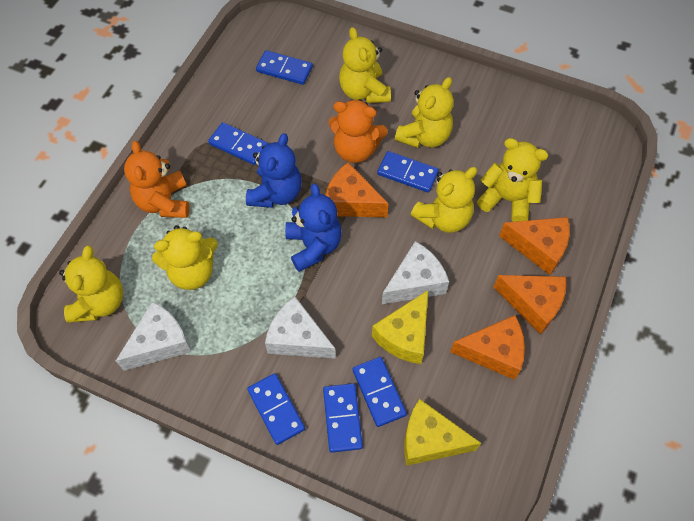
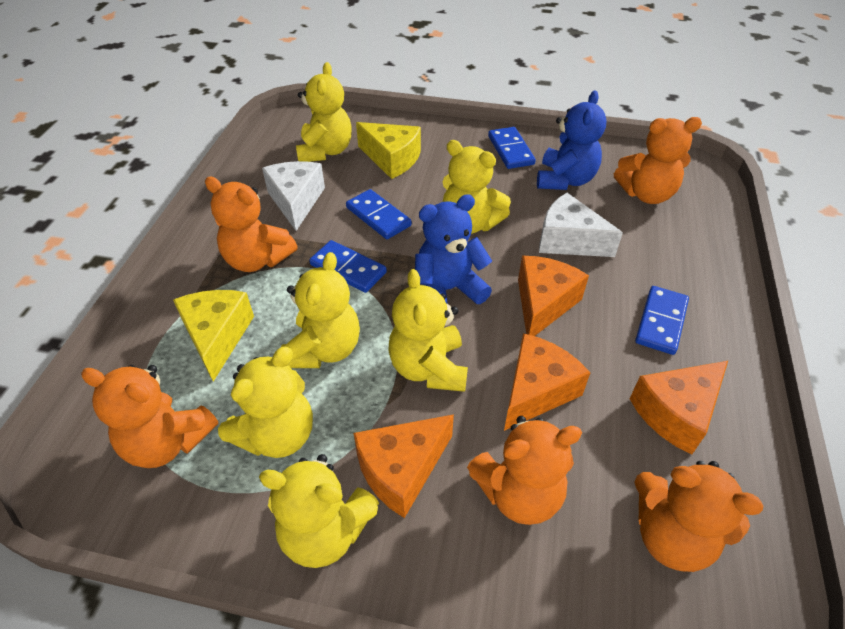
blue domino: [208,122,268,165] [247,373,305,445] [256,50,313,85] [323,383,363,453] [353,357,407,427] [377,151,439,193] = 6 -> [309,240,387,293] [346,189,412,239] [488,127,536,169] [635,286,689,355] = 4
orange teddy bear: [124,141,189,218] [328,99,388,163] = 2 -> [81,365,218,468] [205,176,298,272] [467,416,582,525] [614,117,702,204] [634,461,763,572] = 5
white cheese: [116,301,191,371] [265,297,336,359] [382,241,449,304] = 3 -> [262,161,325,231] [539,193,623,257] = 2

